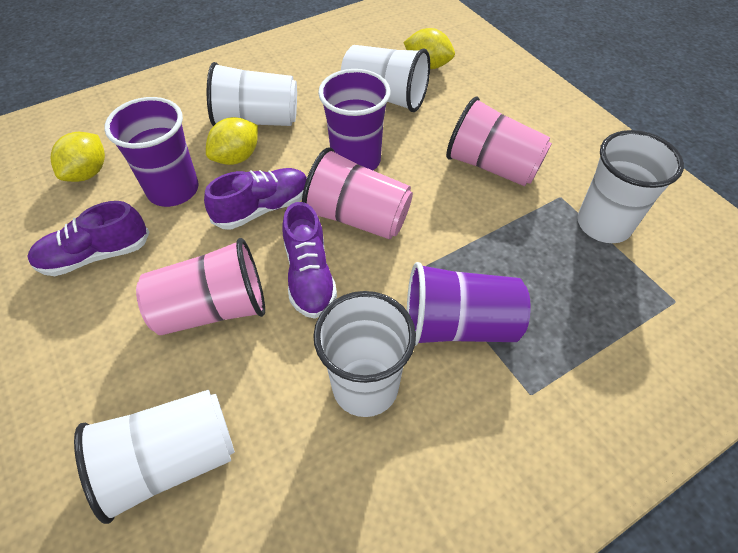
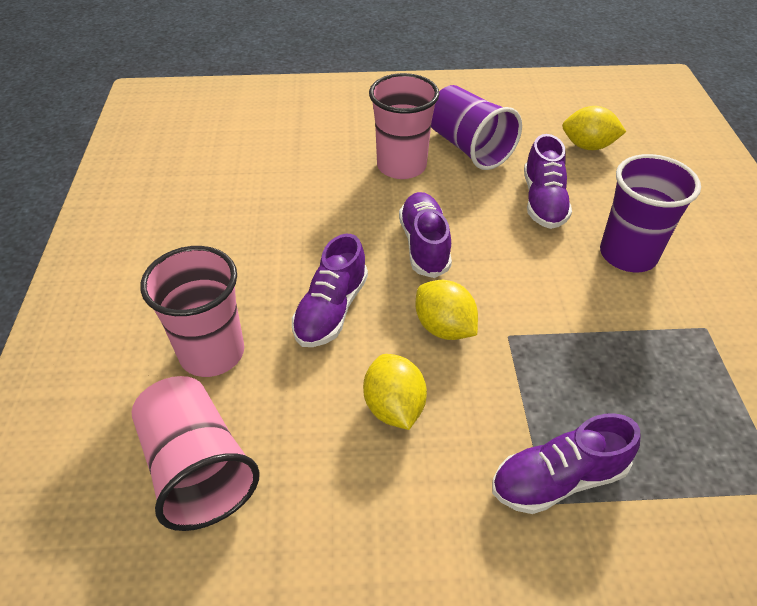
purple cup: [104,97,199,207] [318,69,391,170] [407,262,531,346] = 3 -> [431,85,522,170] [600,154,701,272] = 2
purple shoe: [27,201,149,276] [204,168,307,230] [282,202,337,319] = 3 -> [292,233,368,347] [399,192,452,278] [492,413,641,514] [524,134,572,229] = 4
white cup: [74,390,235,524] [207,62,297,126] [313,291,416,417] [341,45,430,112] [577,130,684,243] = 5 -> none = 0

